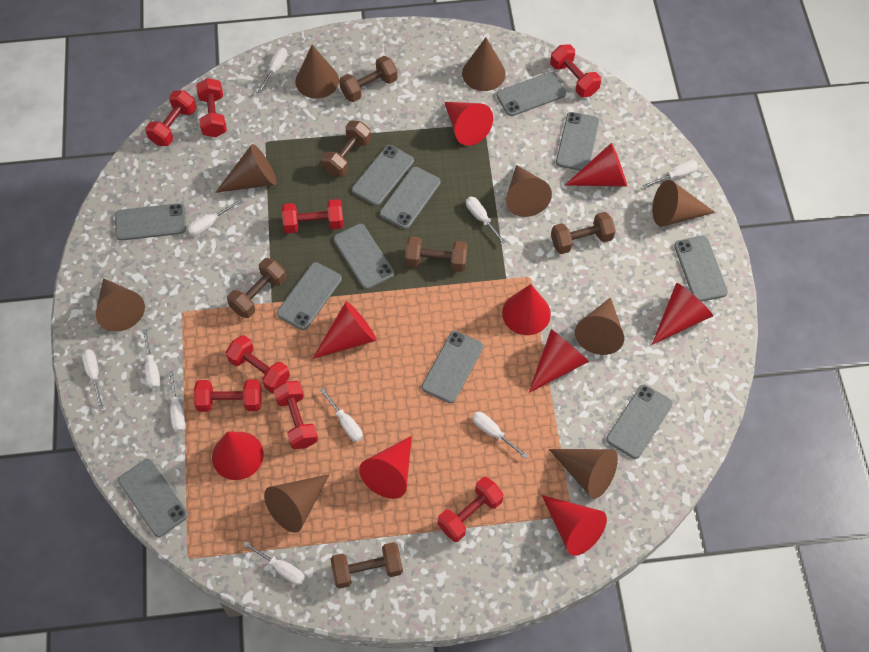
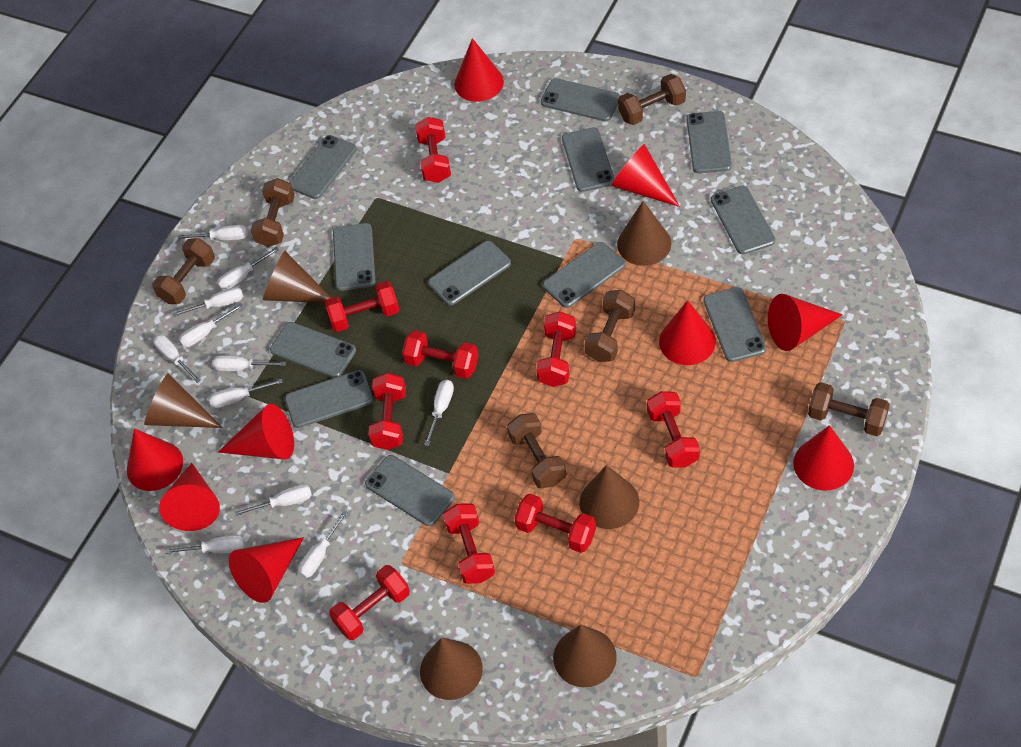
brown cone: [96,278,145,332] [215,144,277,193] [264,474,330,533] [295,45,339,99] [462,37,506,91] [506,165,552,217] [549,449,618,499] [575,297,624,355] [652,180,715,227] = 9 -> [144,373,223,428] [263,251,332,303] [420,638,483,700] [553,624,617,687] [579,465,639,529] [617,201,671,266] = 6
grey phone: [115,203,186,241] [118,459,188,537] [277,262,342,330] [334,224,394,289] [352,145,414,206] [380,167,441,229] [422,331,483,403] [496,72,566,116] [556,112,599,171] [606,385,673,459] [674,236,728,302] = 11 -> [270,322,356,378] [285,370,373,428] [289,135,357,199] [333,223,376,291] [365,455,455,526] [428,241,511,305] [541,78,620,121] [543,242,625,308] [562,127,614,192] [686,111,732,173] [703,287,766,362] [711,185,775,254] = 12
red dumbbell: [145,90,197,146] [194,379,262,412] [196,78,227,137] [226,335,290,393] [273,381,318,449] [282,199,343,233] [438,477,504,542] [550,44,601,97] = 8 -> [325,281,399,332] [329,565,410,640] [368,373,406,450] [402,330,479,379] [415,117,451,183] [443,504,495,584] [514,494,596,553] [536,311,576,387] [647,391,700,467] = 9
white screwdriver: [82,349,103,409] [143,329,160,389] [169,370,186,432] [187,199,243,236] [243,541,305,585] [258,48,288,93] [320,388,363,442] [466,197,506,244] [472,412,528,459] [643,160,698,188] = 10 -> [153,335,201,383] [166,535,245,554] [173,287,243,317] [178,225,248,241] [179,303,243,347] [209,379,283,408] [212,355,286,371] [217,247,279,290] [234,484,312,516] [298,510,348,578] [424,380,454,446] = 11

